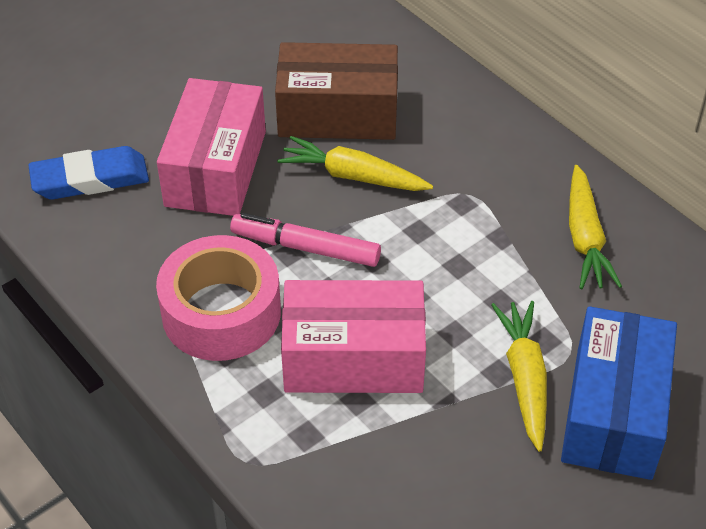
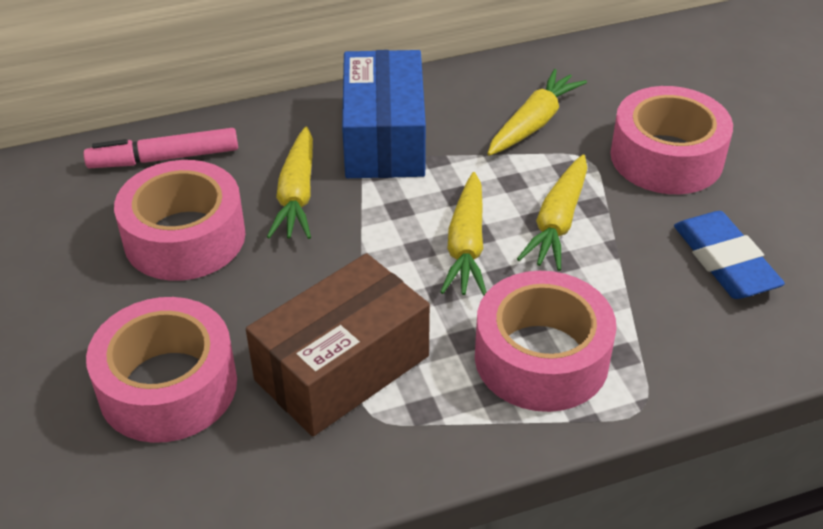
pink box: [157,78,266,216] [281,280,426,393] = 2 -> none = 0
pink tape: [156,235,281,361] = 1 -> [86,297,237,443] [114,160,245,281] [475,271,617,412] [610,86,733,194] = 4
yellow carrot: [277,136,433,191] [491,301,547,452] [569,165,622,289] = 3 -> [267,126,313,239] [440,172,486,296] [487,69,587,156] [517,154,587,271] = 4

